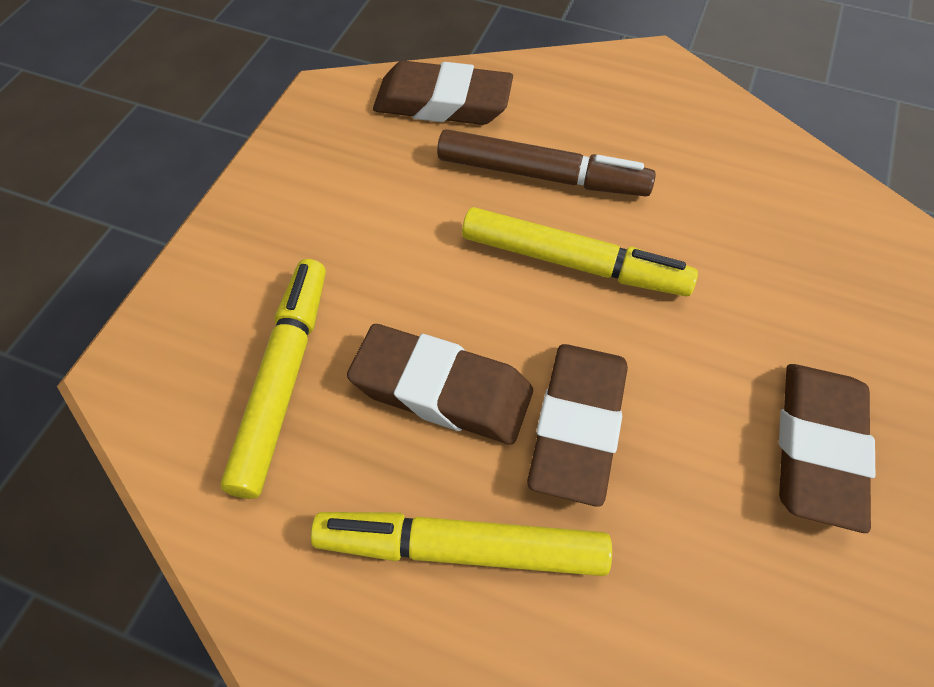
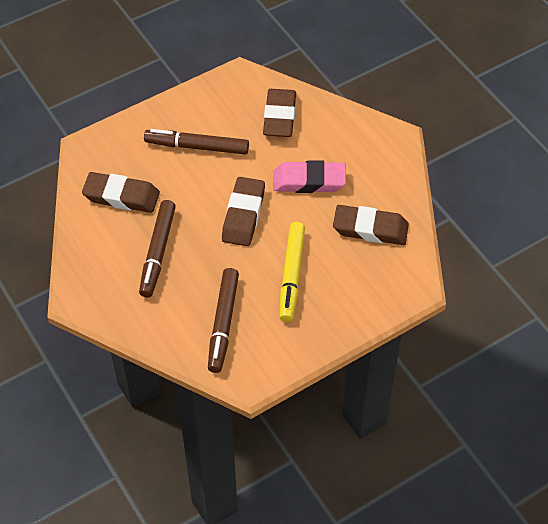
brown marker: [437,129,656,196] = 1 -> [139,200,176,297] [144,129,249,155] [208,268,239,373] = 3
pink eraser: none = 0 -> [273,160,346,193] = 1
yellow marker: [221,259,326,499] [311,512,612,576] [462,207,698,296] = 3 -> [279,222,305,322] = 1

